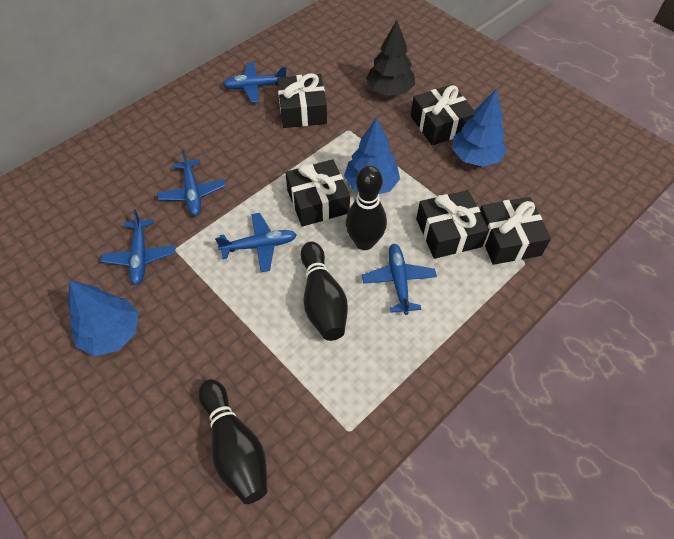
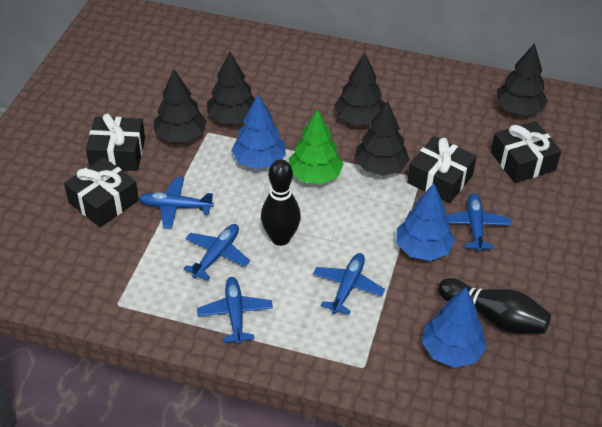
black bowling pin: [198,379,267,504] [300,241,348,341] [346,166,387,250] = 3 -> [261,159,301,246] [438,278,551,334] = 2
black gift: [277,73,327,128] [285,159,350,227] [411,84,474,146] [416,190,489,259] [480,197,551,265] = 5 -> [64,157,139,227] [86,114,145,171] [407,136,477,203] [491,121,561,183] = 4
black tree: [366,20,415,96] = 1 -> [154,69,207,142] [207,52,255,124] [334,53,385,125] [355,101,410,176] [496,43,548,116] = 5
green tree: none = 0 -> [289,109,344,184] = 1

